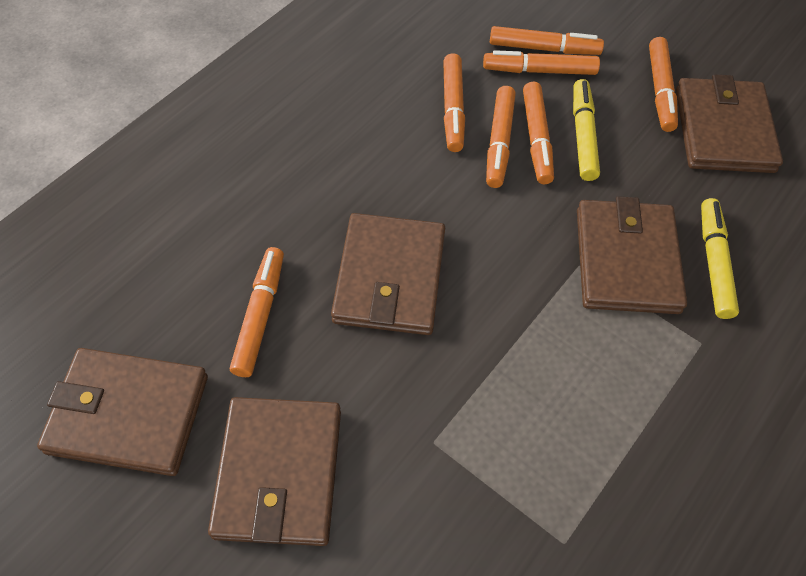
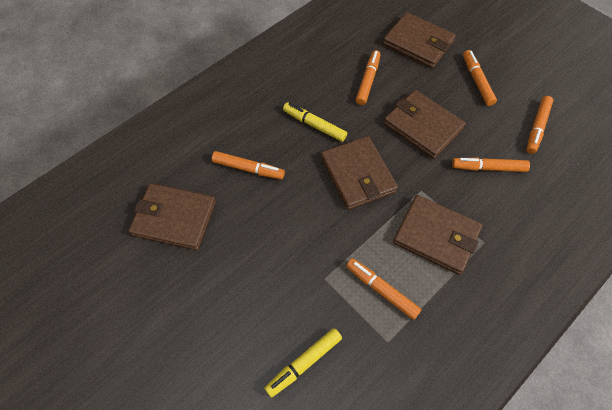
orange marker: [230,247,284,377] [443,53,465,152] [483,50,600,75] [486,86,516,188] [490,26,604,55] [523,82,554,184] [649,37,678,132] = 7 -> [212,151,285,180] [346,258,422,320] [356,50,381,105] [452,158,530,172] [463,50,497,106] [526,96,553,154] = 6

